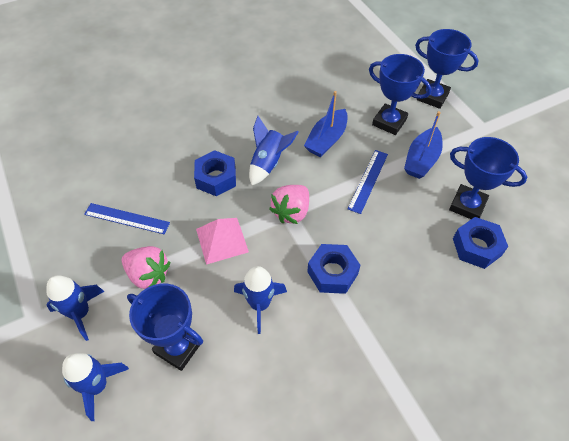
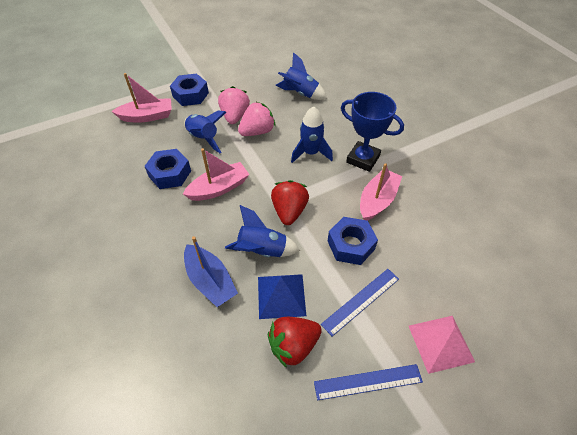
blue boat: [304,91,348,157] [404,111,443,179] = 2 -> [184,236,238,307] = 1
blue pyramid: none = 0 -> [258,274,306,319] = 1
blue trophy: [127,283,203,371] [369,54,432,135] [415,29,479,109] [449,137,527,219] = 4 -> [341,92,404,172] = 1
pink boat: none = 0 -> [111,73,172,123] [183,148,249,201] [360,163,402,221] = 3
red strawberry: none = 0 -> [268,317,322,368] [271,180,309,225] = 2

